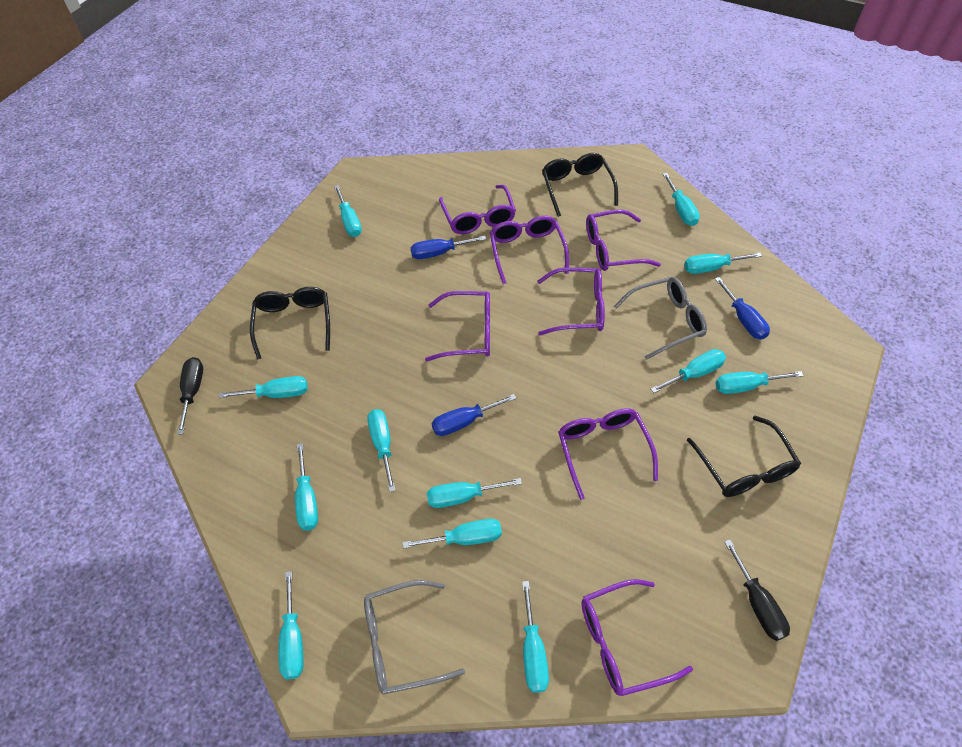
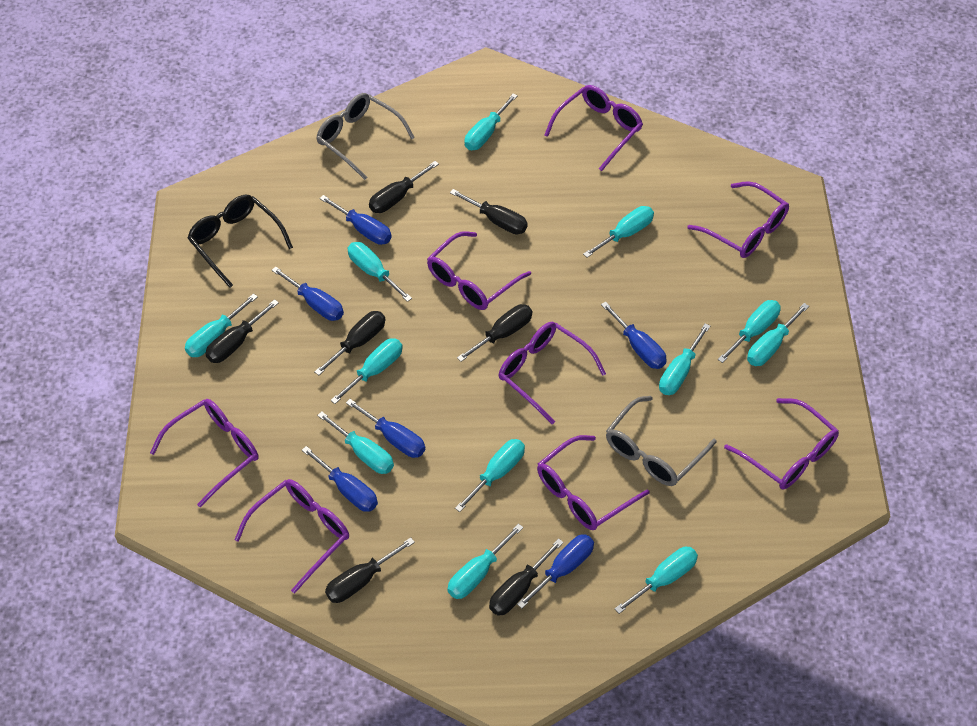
black glasses: [250,287,330,360] [542,153,618,217] [687,416,801,497] = 3 -> [187,195,293,288] = 1
black screwdriver: [177,357,203,435] [724,540,790,641] = 2 -> [205,299,279,363] [315,311,385,375] [325,537,415,603] [369,161,439,213] [450,189,527,234] [457,304,532,362] [489,538,564,616] = 7
blue screwdriver: [410,236,486,259] [432,394,516,436] [715,277,770,339] = 3 -> [271,266,344,321] [302,446,378,512] [319,195,392,245] [346,399,425,458] [517,534,594,609] [601,301,667,369] = 6
purple glasses: [425,291,490,361] [439,185,516,234] [490,216,569,284] [537,267,605,335] [558,408,658,500] [581,579,693,696] [586,210,661,271] = 7 -> [150,399,259,507] [235,479,349,593] [427,231,531,310] [499,322,606,424] [537,435,650,530] [545,85,643,171] [687,181,789,258] [724,398,839,489] = 8

